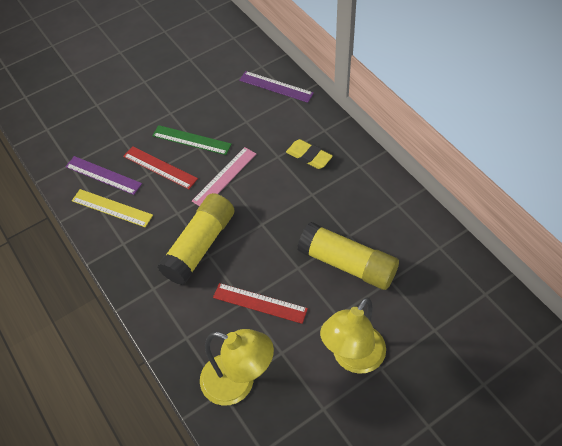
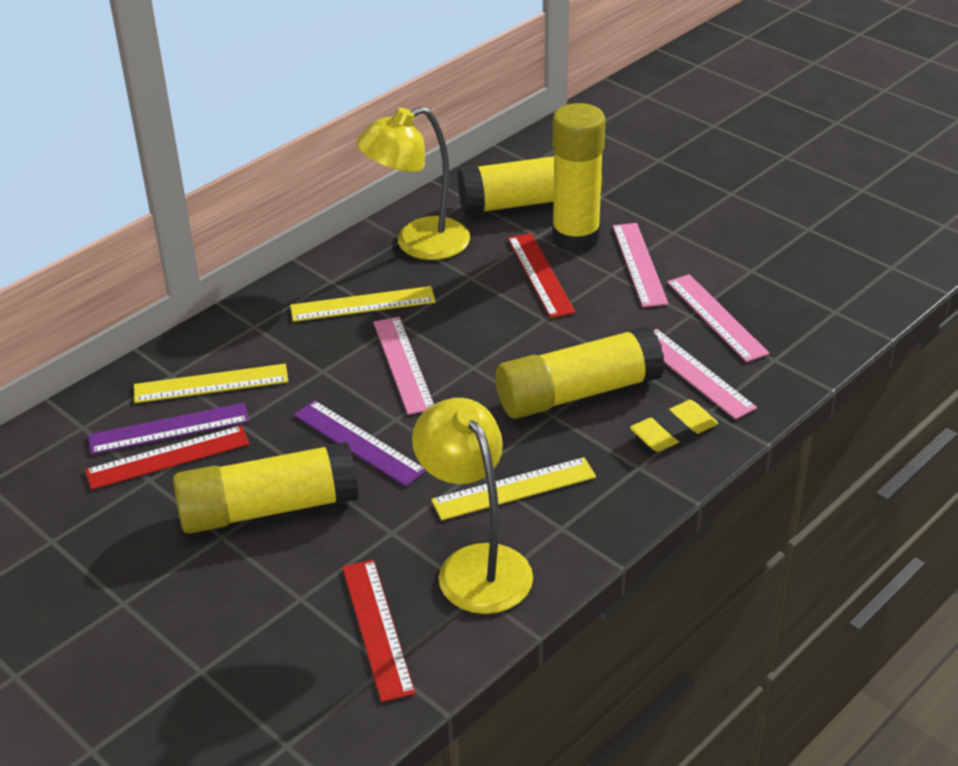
green ruler: [152,125,232,155] = 1 -> none = 0
pink ruler: [192,147,256,206] = 1 -> [373,317,434,415] [613,223,669,307] [653,329,757,420] [667,274,770,362] = 4
red ruler: [123,146,198,189] [213,283,308,324] = 2 -> [85,426,250,490] [342,560,415,702] [508,233,576,318] = 3
yellow glue stick: [157,193,235,285] [297,222,399,290] = 2 -> [173,442,359,534] [457,156,602,215] [495,326,665,419] [552,103,606,252] = 4
yellow ruler: [72,189,153,227] = 1 -> [134,364,288,403] [290,286,436,322] [431,457,596,521] = 3

